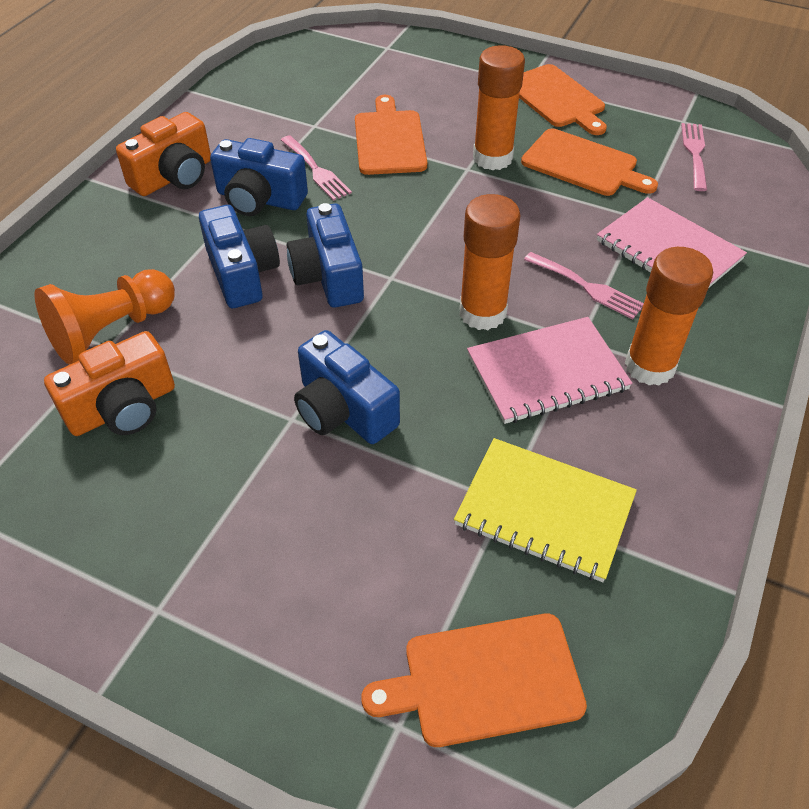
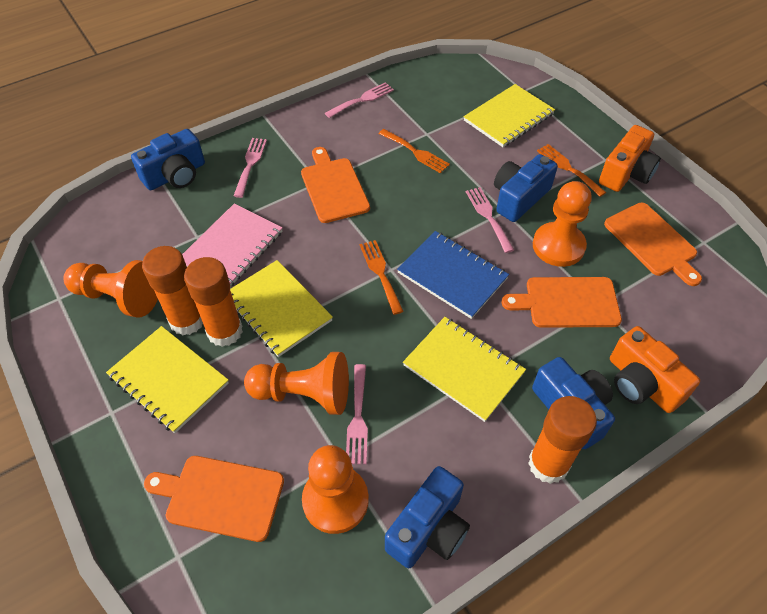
blue notebook: none = 0 -> [397,231,509,319] = 1
orange fork: none = 0 -> [360,240,404,315] [379,129,450,173] [537,144,606,197] = 3
orange pawn: [34,269,175,364] = 1 -> [63,260,158,318] [244,352,349,415] [302,445,369,534] [533,181,591,267] = 4
pink fork: [281,135,352,201] [524,252,644,319] [681,123,707,191] = 3 -> [234,138,267,198] [325,82,394,118] [346,364,368,464] [466,187,514,253] = 4
pink notebook: [467,317,632,424] [597,197,747,287] = 2 -> [182,203,283,287] = 1
yellow notebook: [454,438,637,582] = 1 -> [106,326,229,433] [230,260,333,357] [403,317,526,422] [464,84,555,147] = 4

